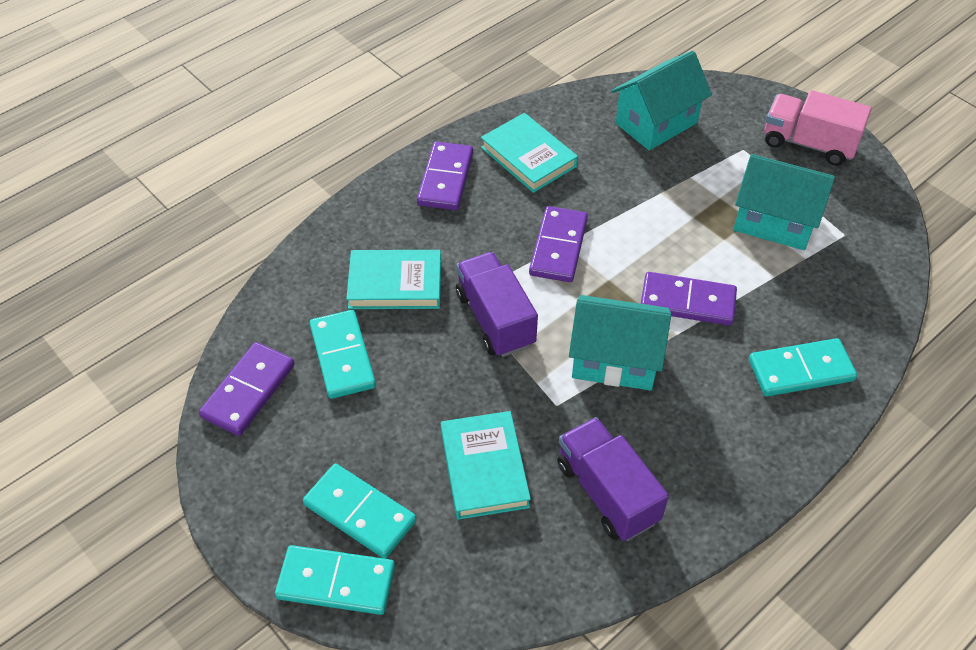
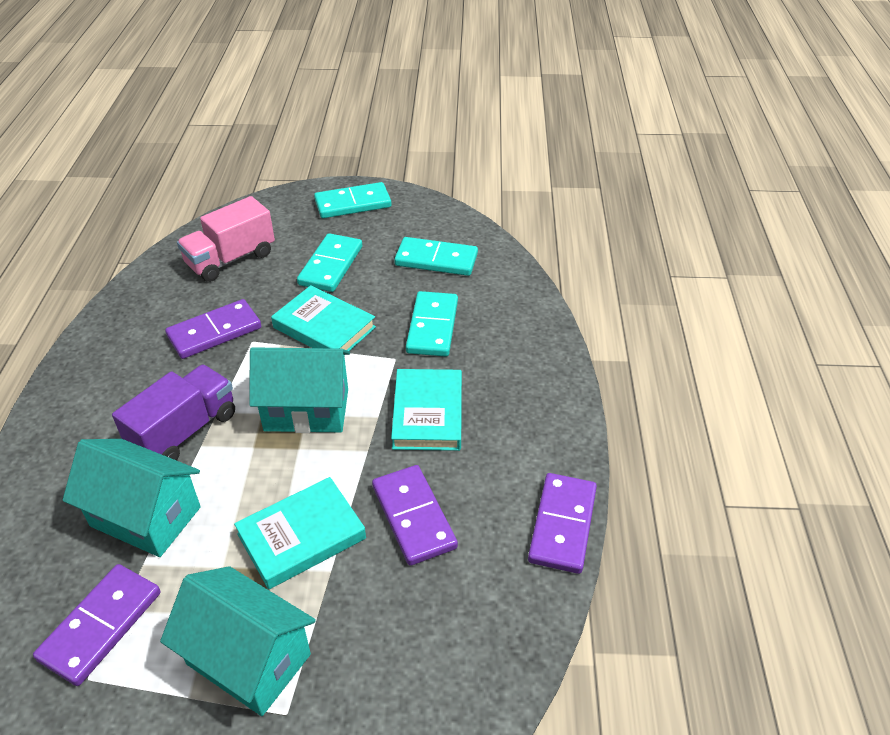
purple truck: [456,252,538,357] [557,417,669,541] = 2 -> [112,365,235,461] = 1

